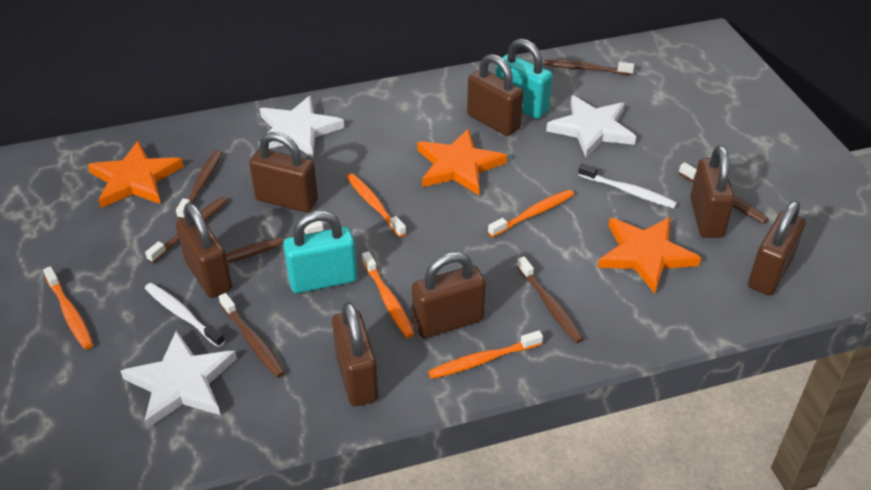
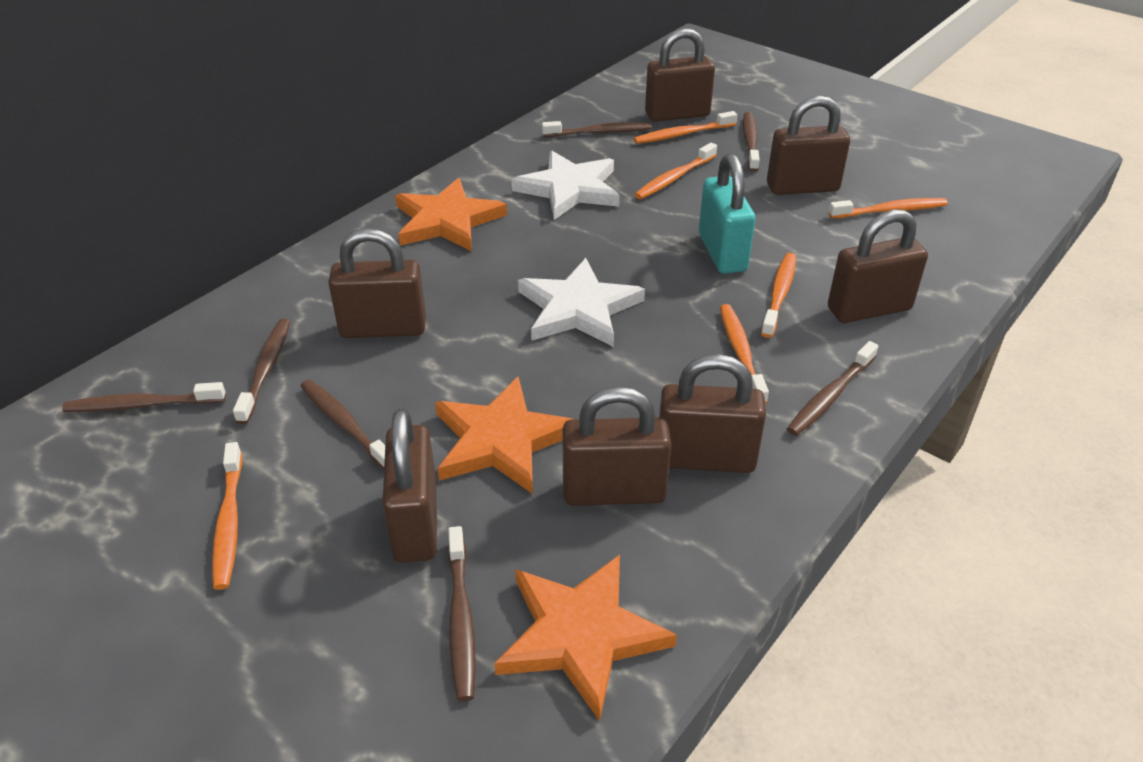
orange toothbrush: [43,266,93,349] [347,173,406,237] [362,251,415,338] [428,330,543,379] [488,189,574,237] = 5 -> [212,442,242,590] [634,111,737,144] [634,143,717,199] [720,304,769,404] [761,253,796,338] [828,198,948,219] = 6
turquoise padlock: [283,211,357,293] [496,39,553,119] = 2 -> [699,153,756,274] = 1
white star: [121,330,237,429] [258,96,344,158] [546,95,636,157] = 3 -> [512,151,620,220] [518,258,645,347] = 2
white toothbrush: [145,283,225,347] [578,163,677,208] = 2 -> none = 0

